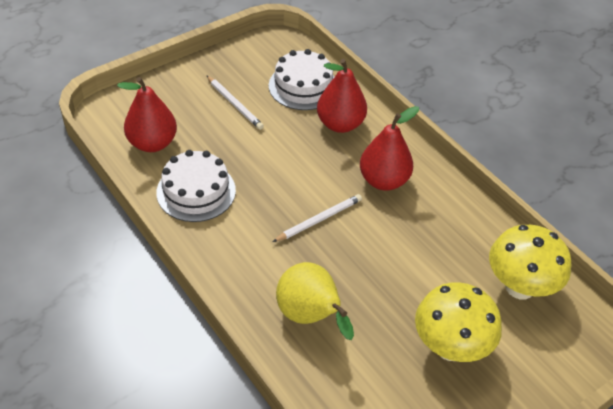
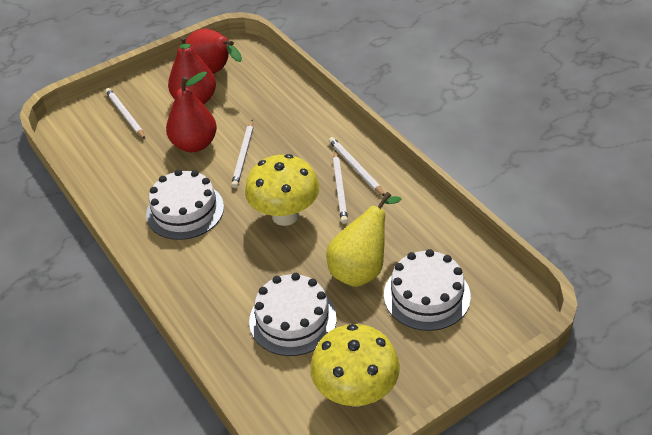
white cake: [156,150,236,222] [269,49,334,110] = 2 -> [146,169,224,240] [249,273,337,356] [384,249,471,331] = 3
white pencil: [206,75,264,130] [272,194,362,242] = 2 -> [105,88,145,139] [231,120,253,188] [329,137,385,196] [333,151,348,224] = 4

